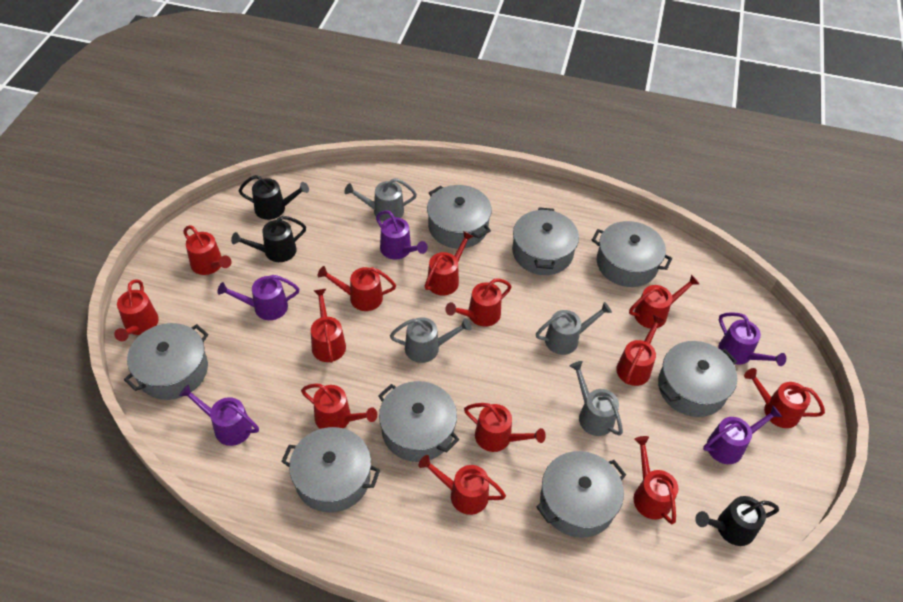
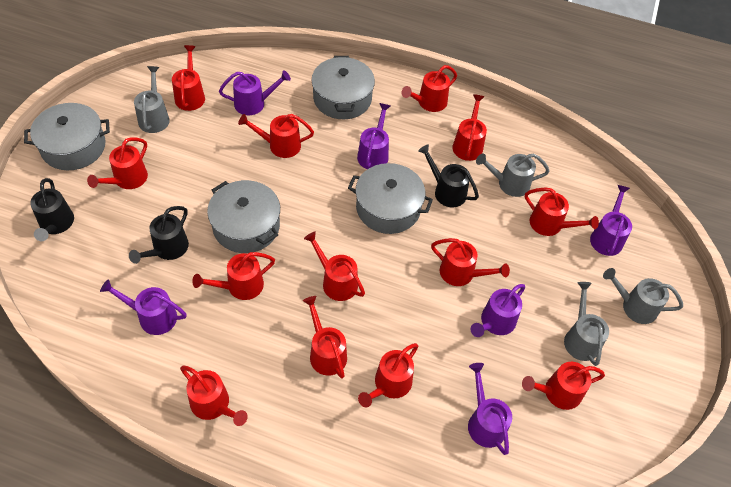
grey pot: [124,323,209,400] [281,427,380,512] [378,381,459,462] [427,185,492,248] [512,207,579,275] [537,451,626,538] [592,221,672,287] [658,341,737,417] = 8 -> [24,103,110,170] [207,180,280,253] [311,56,375,119] [348,163,433,234] = 4
purple watering can: [179,385,259,446] [217,275,299,320] [376,210,428,259] [703,406,782,464] [718,312,786,366] = 5 -> [100,279,187,335] [219,70,291,115] [357,103,390,169] [468,363,512,455] [471,284,525,337] [590,185,632,256] = 6

